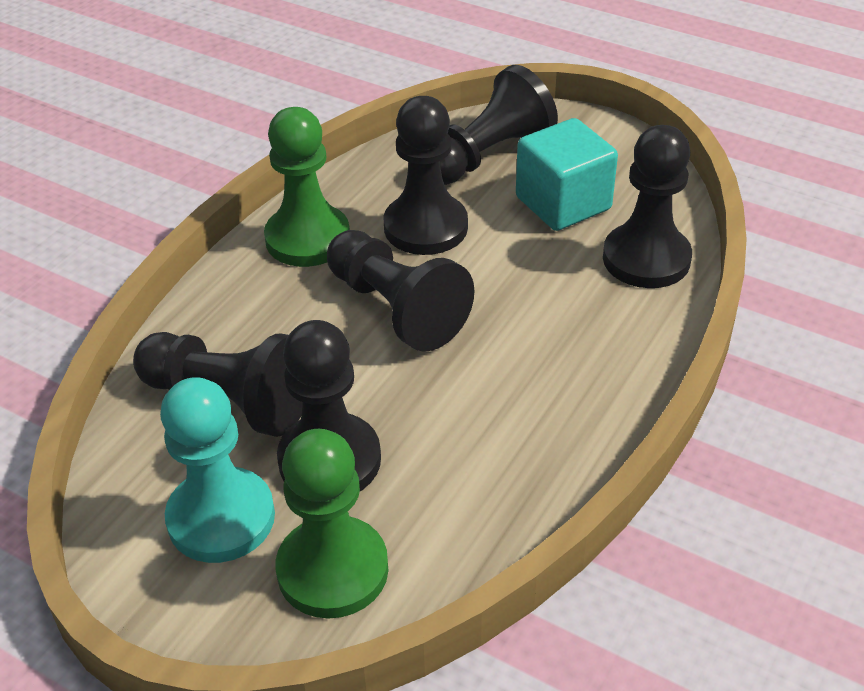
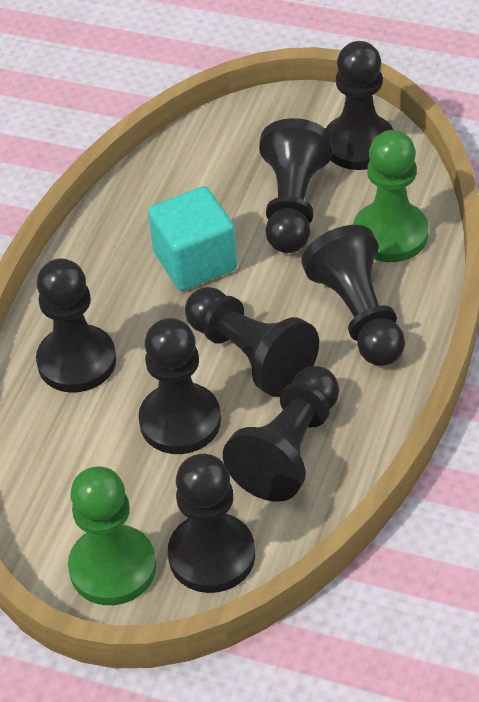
black pawn: [133,332,302,437] [277,320,381,491] [327,230,474,352] [384,96,468,255] [440,65,558,185] [603,125,692,288] = 6 -> [36,258,116,392] [139,318,221,454] [168,454,255,593] [185,287,319,397] [223,366,339,502] [259,118,333,253] [301,225,405,366] [326,41,393,170] = 8
turquoise pawn: [160,377,275,563] = 1 -> none = 0

